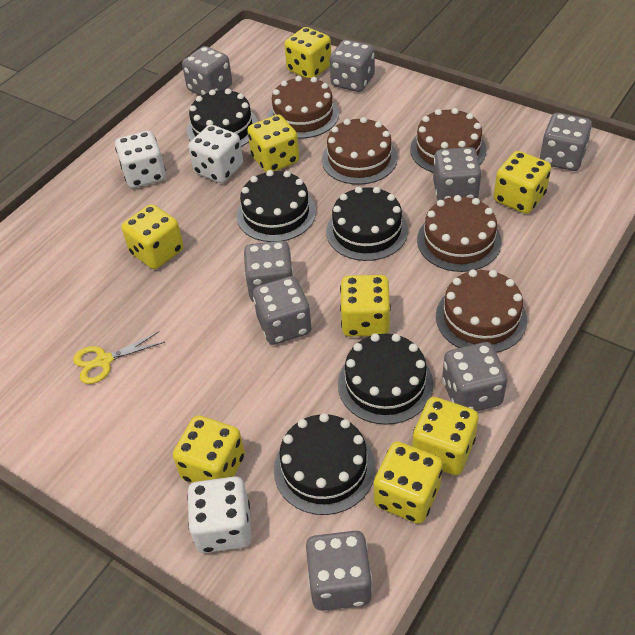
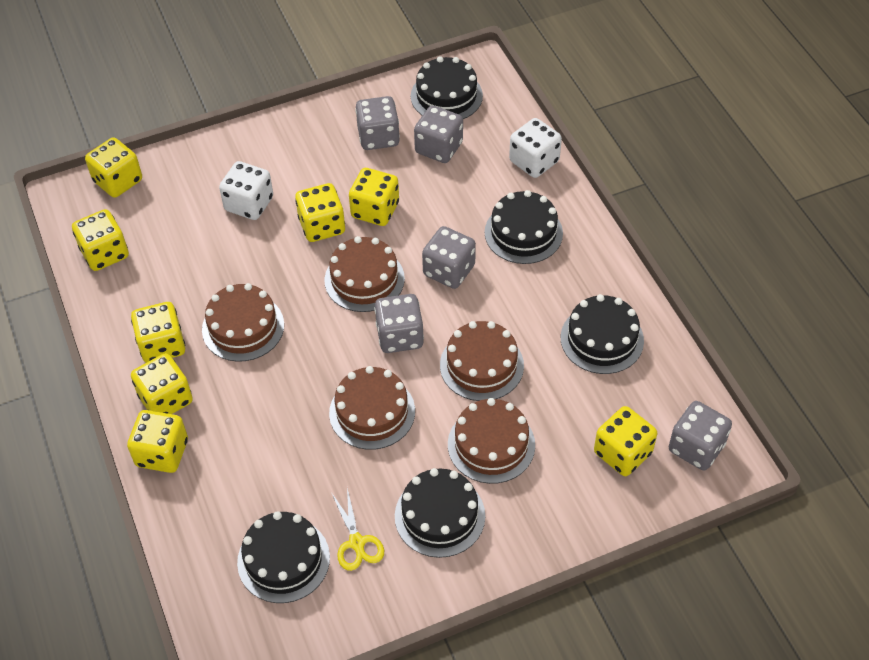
grey dice: [182,46,232,96] [244,241,293,302] [253,276,311,345] [306,531,372,611] [329,39,375,92] [433,147,482,200] [442,342,508,411] [540,113,592,171] = 8 -> [355,96,400,150] [374,294,424,353] [414,105,463,163] [422,226,476,289] [669,401,732,470] = 5
white dice: [115,131,166,188] [187,476,252,553] [188,125,243,183] = 3 -> [219,161,273,220] [509,118,562,178] = 2

